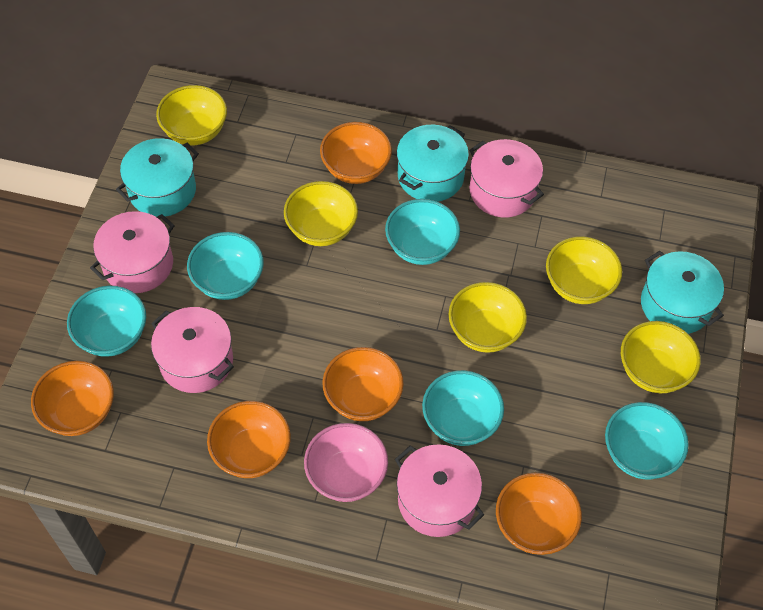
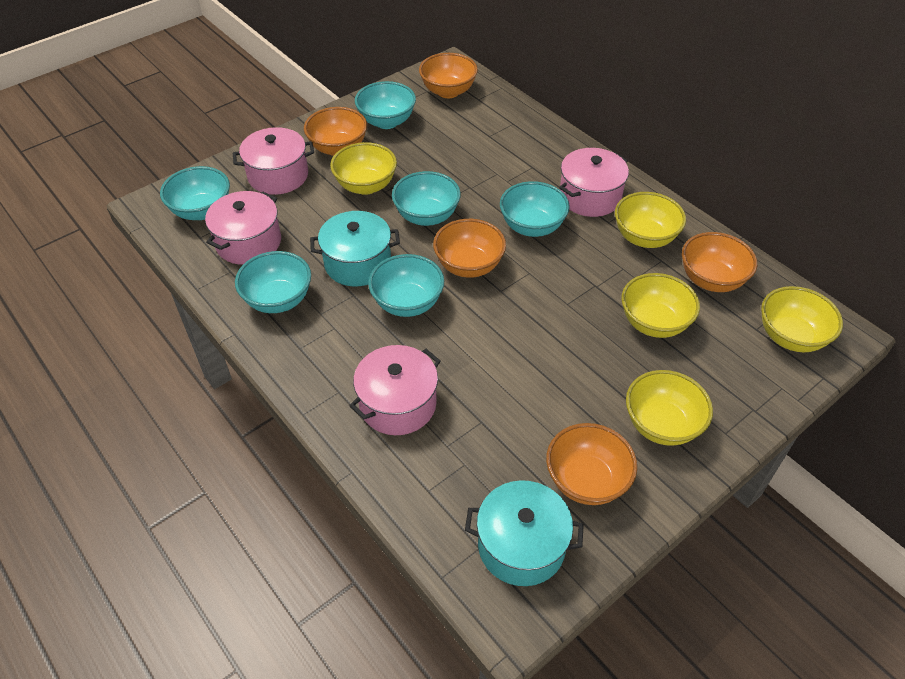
pink bowl: [304,423,388,502] = 1 -> none = 0
turquoise bowl: [67,286,146,357] [187,232,264,300] [385,199,460,265] [422,370,504,446] [605,402,689,479] = 5 -> [160,166,230,220] [235,251,311,313] [355,81,416,129] [368,254,444,317] [392,171,461,226] [500,181,570,237] = 6
turquoise pot: [116,138,199,217] [397,125,469,202] [641,251,724,334] = 3 -> [310,211,400,287] [465,480,584,586] = 2

